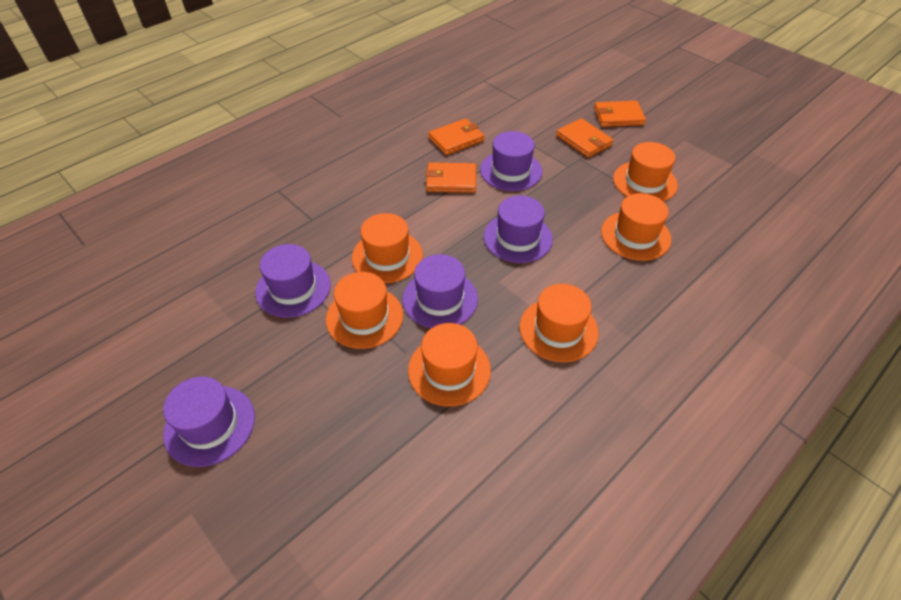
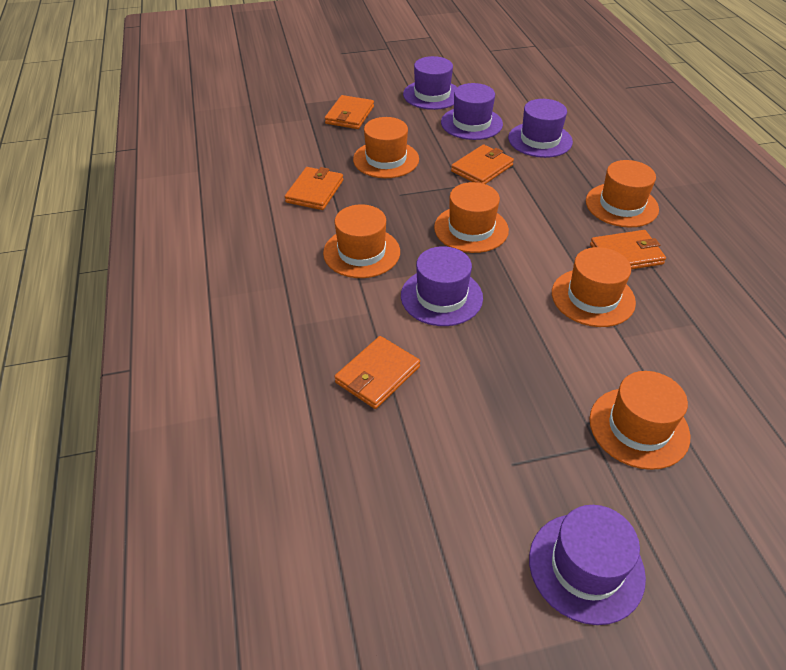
orange wallet: [425,162,476,193] [428,118,485,155] [556,118,614,158] [594,101,646,127] = 4 -> [285,167,343,210] [325,95,374,129] [334,336,420,409] [451,144,514,184] [590,230,666,269] = 5

